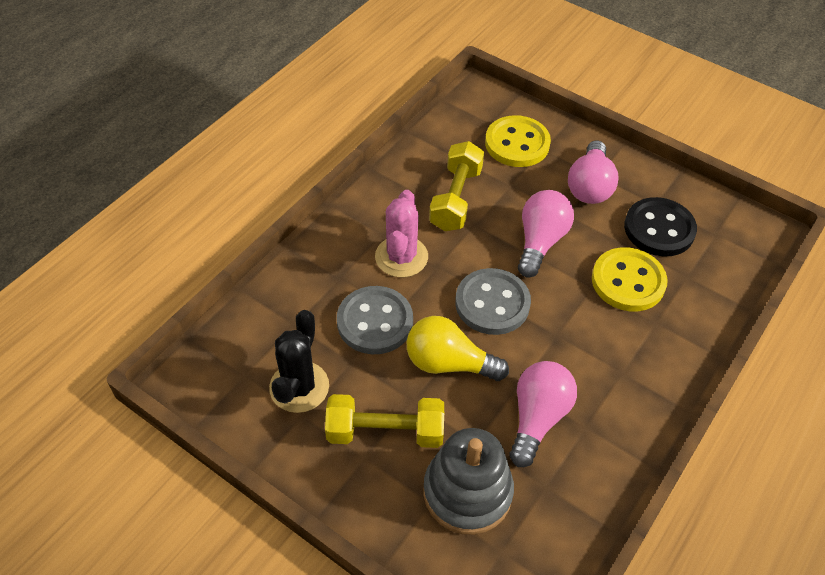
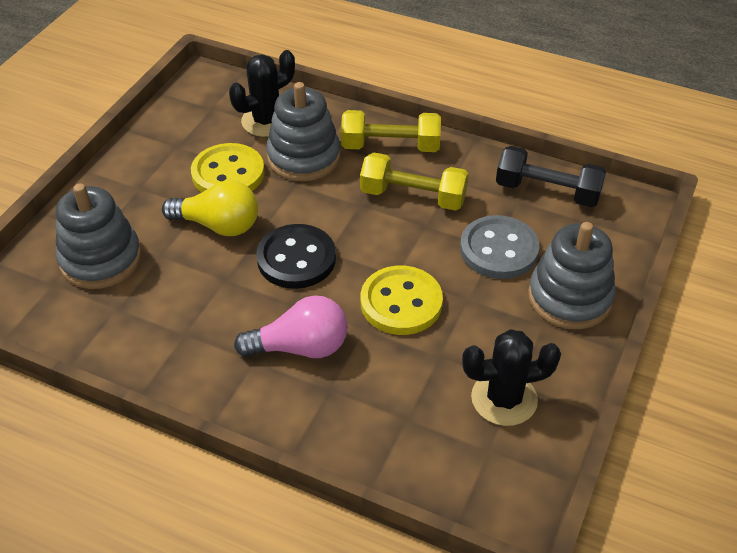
black cactus: [269,310,329,413] = 1 -> [229,50,295,137] [462,329,561,426] = 2
black dumbbell: none = 0 -> [496,146,606,207] = 1
grey button: [337,286,413,354] [455,268,531,335] = 2 -> [460,215,539,279] = 1
grey stacking toy: [423,428,514,535] = 1 -> [56,183,142,289] [266,82,341,181] [528,222,616,329] = 3
pink cactus: [375,190,428,277] = 1 -> none = 0
pink light bulb: [509,361,577,467] [518,190,574,278] [568,140,619,204] = 3 -> [234,295,348,358] = 1

